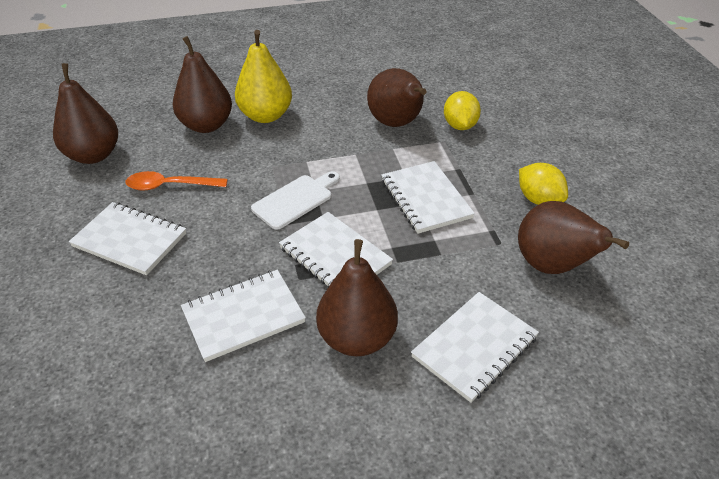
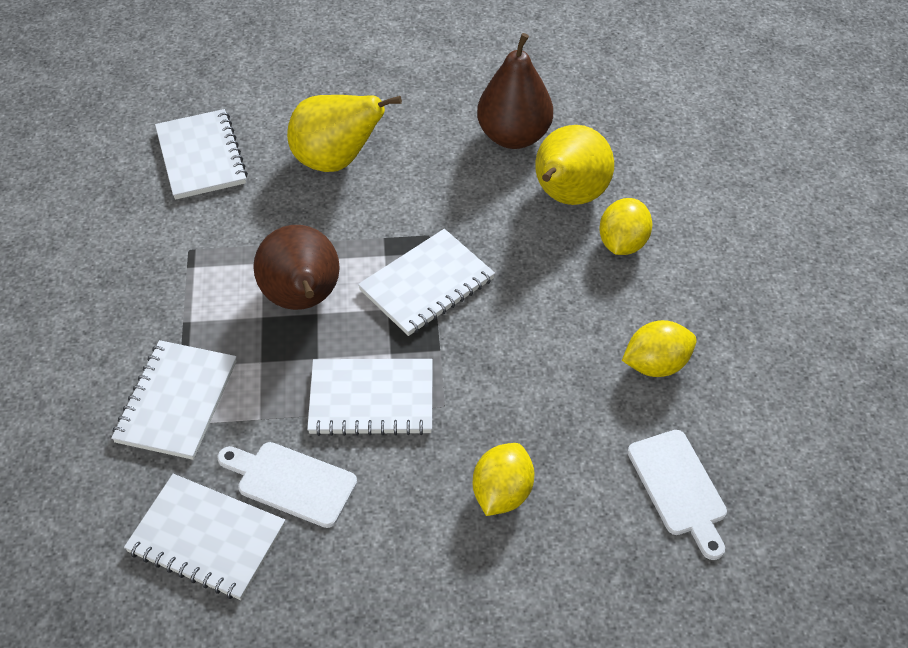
brown pear: [53,63,118,164] [173,36,232,133] [316,239,398,356] [367,68,427,127] [518,201,629,274] = 5 -> [253,225,340,310] [477,33,553,149] = 2
orange spoon: [126,171,228,191] = 1 -> none = 0
white cutting board: [251,171,340,230] = 1 -> [217,442,357,528] [628,430,727,560] = 2
yellow lemon: [444,91,481,130] [519,163,568,205] = 2 -> [473,443,534,516] [599,198,652,255] [622,320,697,377] = 3
yellow pear: [235,30,292,123] = 1 -> [287,95,402,172] [535,125,614,205] = 2

